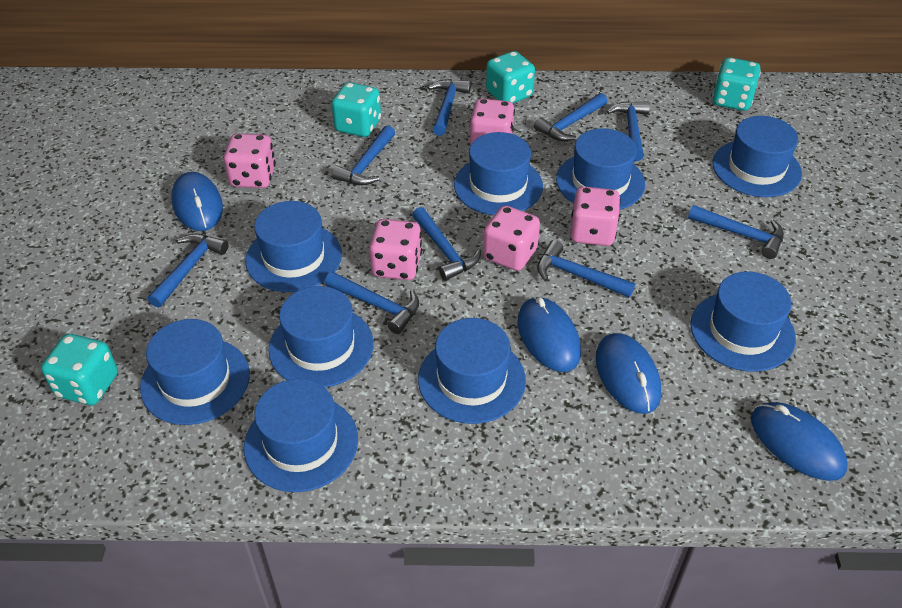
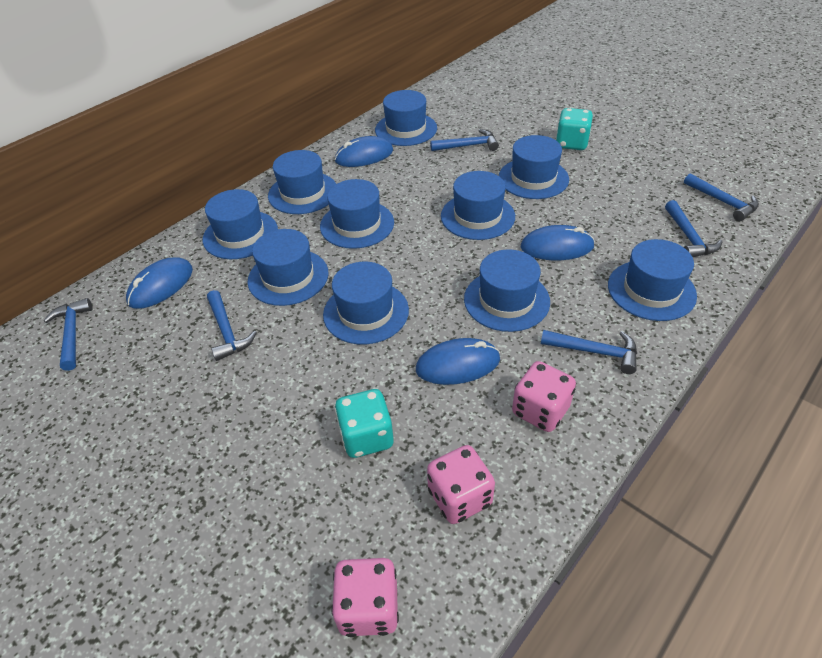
blue hammer: [148,234,228,308] [325,271,419,334] [332,125,395,185] [412,207,481,281] [428,79,471,136] [534,93,607,141] [537,240,635,297] [607,101,650,161] [688,205,784,259] = 9 -> [44,298,93,371] [207,290,257,361] [430,129,499,151] [541,330,637,374] [665,200,722,257] [684,173,759,221] = 6
blue hat: [140,319,250,425] [244,379,358,492] [245,201,342,292] [268,286,374,387] [418,318,526,424] [454,132,543,215] [556,128,645,210] [690,272,796,372] [713,116,802,197] = 9 -> [203,189,278,259] [248,229,328,306] [268,150,336,214] [320,179,394,249] [323,262,409,344] [375,90,437,146] [441,171,515,240] [464,249,550,332] [499,135,569,199] [608,239,697,321] = 10
pink dice: [224,133,276,188] [369,219,422,280] [470,98,515,145] [483,206,540,271] [570,186,621,246] = 5 -> [331,558,399,637] [427,445,495,524] [512,361,576,432] = 3
turquoise dice: [41,334,118,405] [332,82,381,137] [486,51,535,103] [712,57,761,111] = 4 -> [335,389,394,458] [556,108,593,150] = 2

